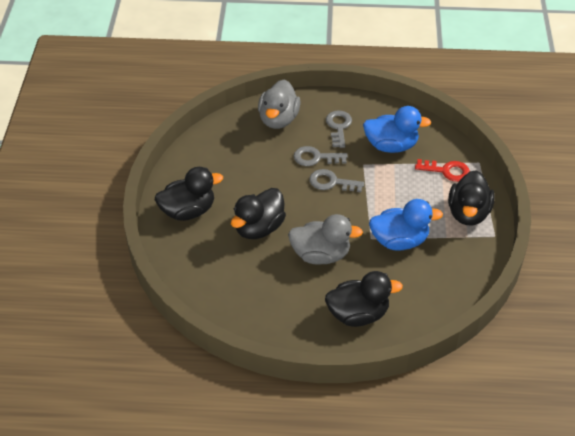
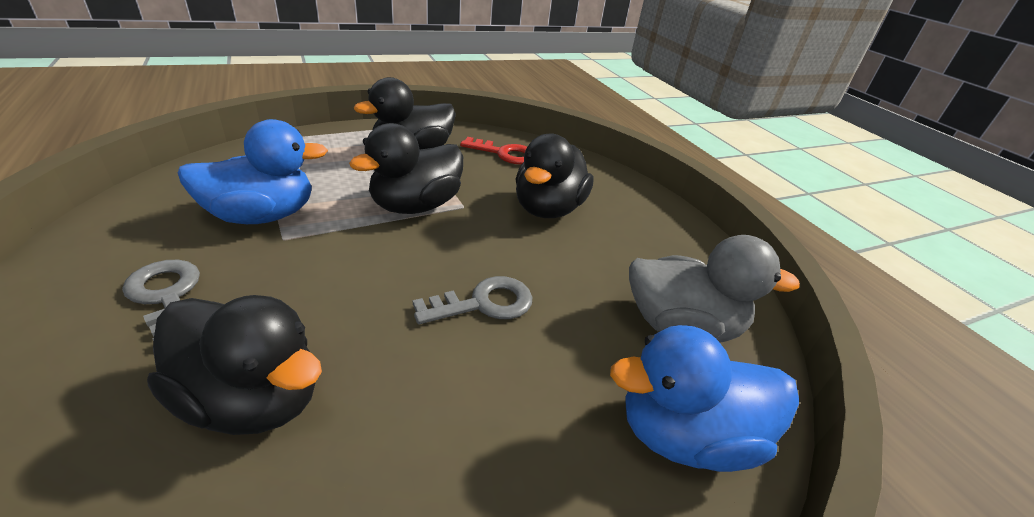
grey duck: [258,79,301,129] [288,214,363,264] = 2 -> [629,235,800,343] = 1
grey key: [294,146,348,166] [309,169,364,192] [326,110,352,148] = 3 -> [122,260,200,340] [413,276,532,324] = 2

